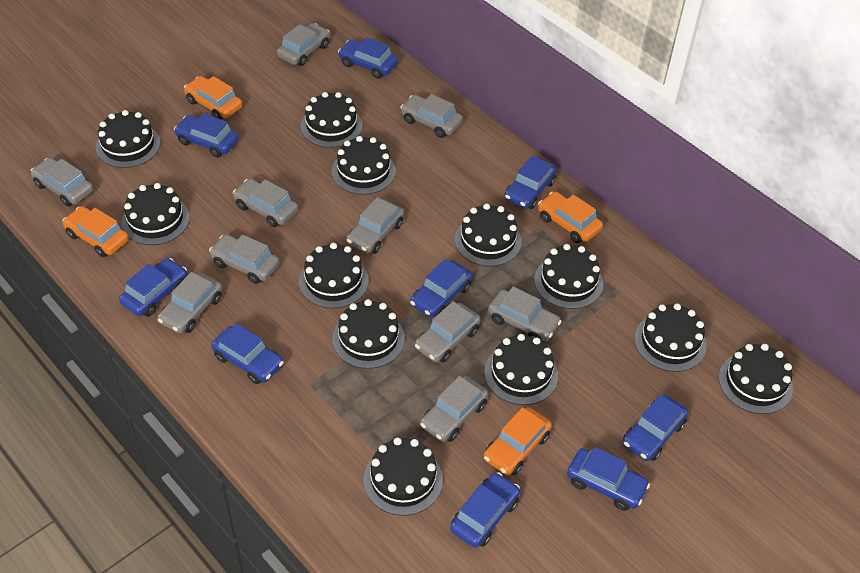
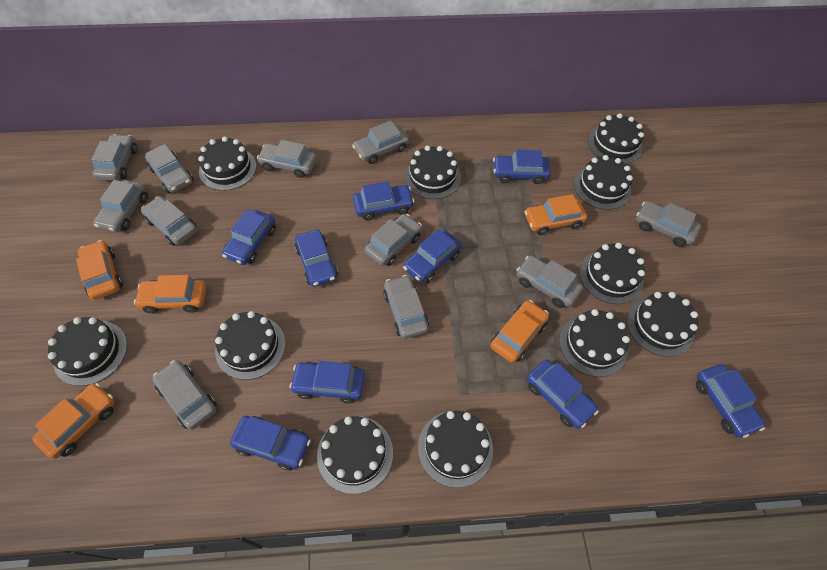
black cake: [96,110,160,168] [122,183,190,245] [299,243,369,309] [301,92,362,148] [332,136,396,195] [332,299,405,369] [364,437,443,516] [455,204,522,266] [484,334,558,405] [534,244,603,309] [634,303,707,372] [719,344,793,414] = 12 -> [48,317,127,386] [198,136,257,191] [215,311,285,380] [317,416,393,494] [404,146,461,199] [418,411,493,488] [559,309,630,377] [574,155,633,210] [580,243,645,304] [588,113,644,164] [627,292,698,357] = 11
grey car: [31,158,93,206] [157,272,222,334] [209,234,280,284] [233,179,298,227] [277,23,330,66] [346,197,404,254] [400,94,463,138] [415,301,481,363] [420,376,488,442] [488,286,562,341] = 10 -> [91,134,137,181] [94,180,148,232] [141,196,197,246] [145,144,193,193] [152,360,217,430] [257,140,317,178] [352,121,409,164] [364,214,422,266] [383,275,429,339] [517,255,583,308] [636,201,701,247] = 11
orange car: [63,206,129,257] [184,76,242,119] [484,407,552,475] [538,192,603,243] = 4 -> [32,383,115,459] [76,240,123,300] [134,275,206,314] [490,300,549,363] [525,194,587,235] = 5

